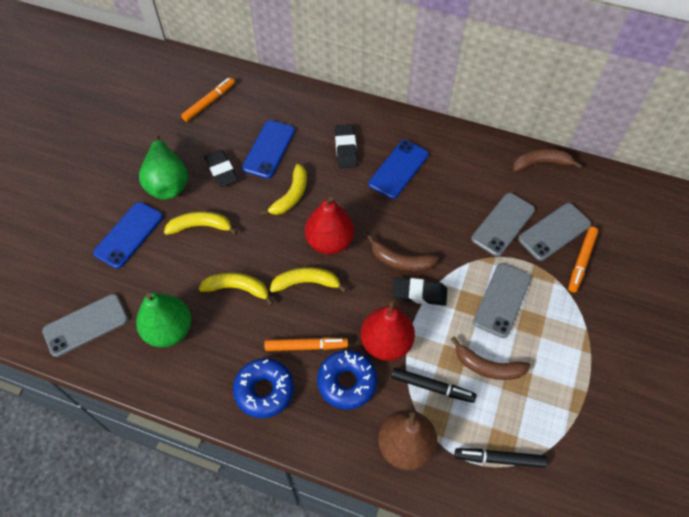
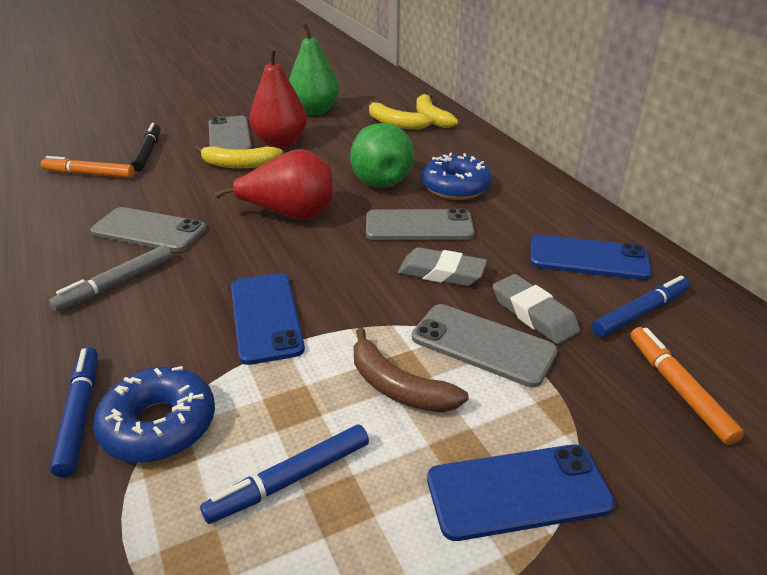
black eraser: [204,150,238,187] [335,124,358,169] [392,277,447,306] = 3 -> none = 0
black marker: [391,368,477,403] [455,448,547,468] = 2 -> [130,123,161,172] = 1
blue marker: none = 0 -> [50,347,98,477] [200,424,369,524] [592,276,690,337] = 3
brown banana: [367,235,439,271] [451,336,530,380] [513,148,582,172] = 3 -> [354,328,469,412] = 1
brown pear: [378,410,437,470] = 1 -> none = 0
grey eraser: none = 0 -> [398,247,487,286] [493,274,580,344] = 2
grey marker: none = 0 -> [49,245,172,312] = 1
orange marker: [181,78,235,122] [264,337,348,351] [568,227,598,293] = 3 -> [40,156,135,178] [630,327,744,445] = 2
yellow banana: [164,211,238,235] [199,272,274,306] [260,164,307,216] [270,267,347,293] = 4 -> [195,146,283,168] [369,100,433,130] [416,93,458,128] = 3

